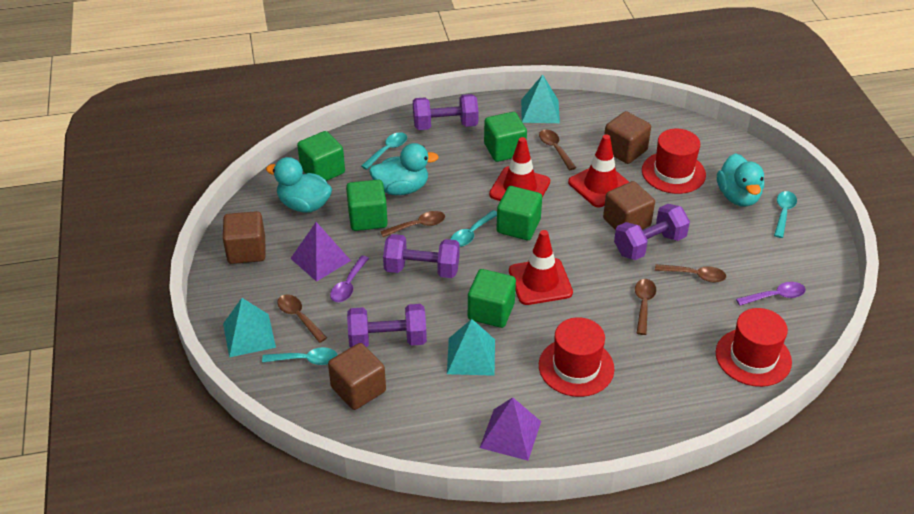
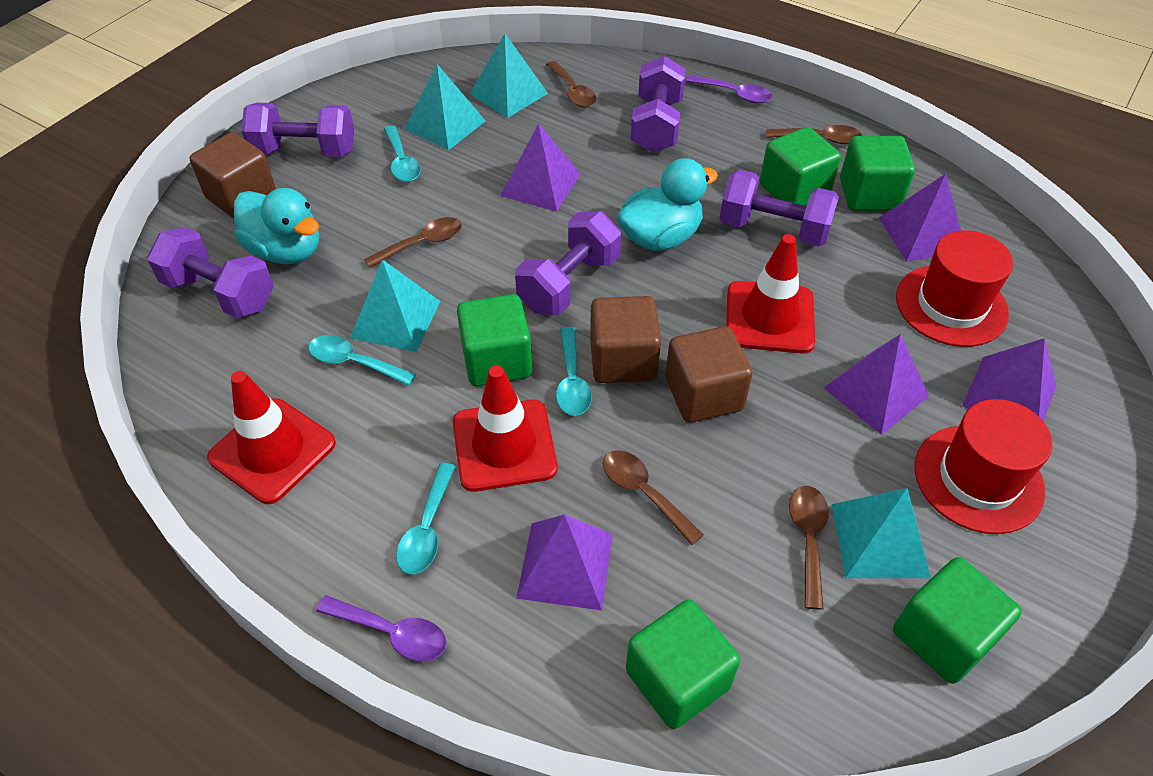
brown cube: [223,211,265,264] [328,343,386,410] [603,181,655,230] [604,111,651,164] = 4 -> [190,132,276,218] [590,296,661,383] [665,326,753,423] = 3
purple dumbbell: [347,304,427,347] [383,234,460,278] [413,94,479,130] [614,204,690,260] = 4 -> [147,227,274,318] [241,103,354,157] [515,211,621,315] [631,56,686,153] [720,170,839,247] = 5
purple pyramid: [290,222,351,282] [480,397,541,461] = 2 -> [500,123,580,212] [516,515,613,611] [824,334,929,435] [879,173,961,262] [962,338,1056,422] = 5
red hat: [539,317,615,397] [642,129,706,194] [716,308,792,387] = 3 -> [896,230,1013,347] [914,399,1052,534] = 2
turquoise duck: [266,157,332,212] [369,143,439,195] [717,153,764,207] = 3 -> [234,188,319,264] [617,158,718,251] = 2
turquoise pyramid: [223,298,276,357] [447,319,495,376] [521,74,560,123] = 3 -> [350,260,441,352] [405,64,486,151] [470,33,548,118] [831,488,931,578] = 4

